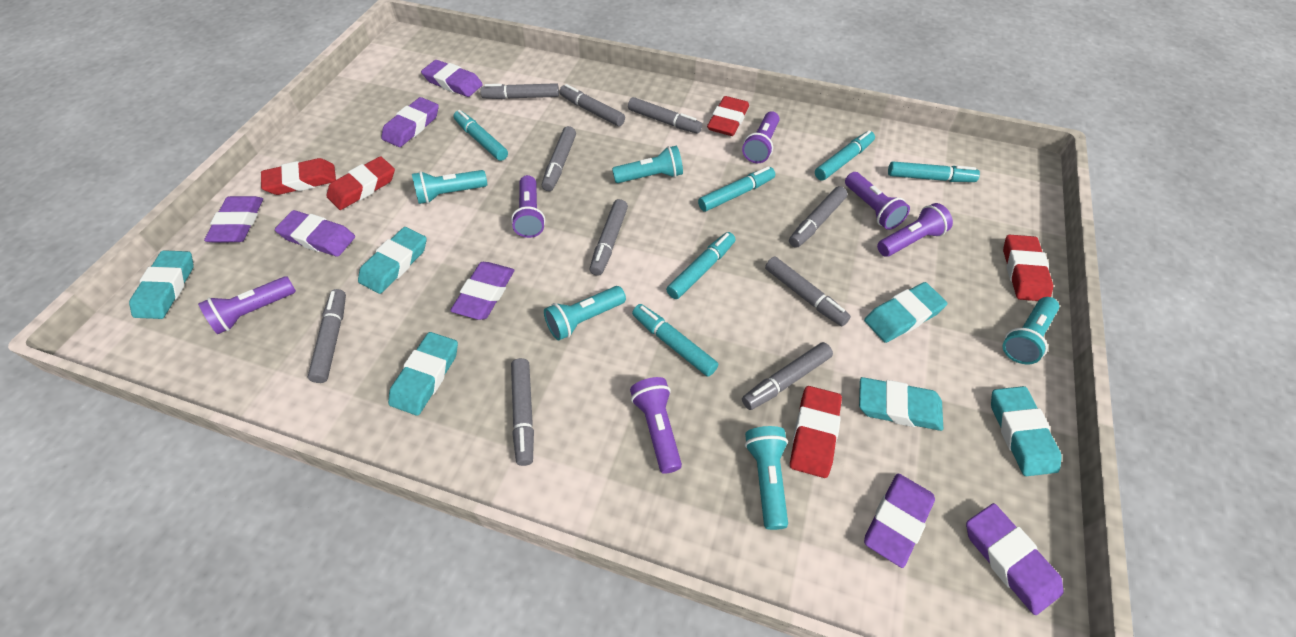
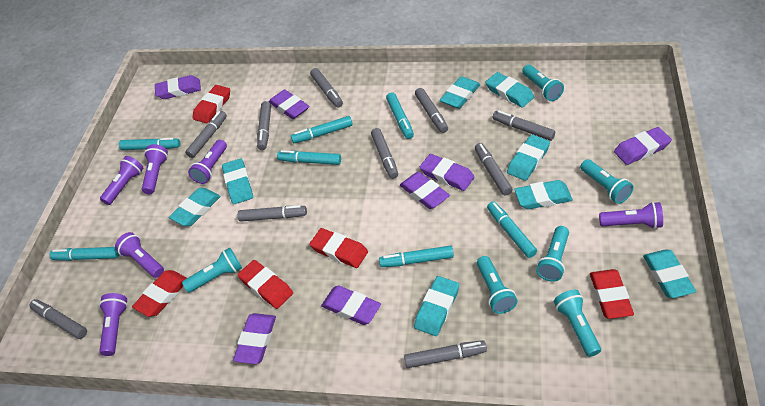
turquoise eraser: [129,250,194,319] [358,227,427,294] [388,332,458,416] [859,377,943,431] [864,282,947,343] [991,386,1062,476] = 6 -> [169,188,220,226] [222,159,253,204] [414,276,459,336] [440,76,480,109] [486,72,534,108] [507,135,550,181] [514,180,573,209] [643,250,696,298] = 8
turquoise flashlight: [412,170,487,204] [544,286,626,341] [612,146,683,183] [745,426,788,530] [1003,297,1059,364] = 5 -> [182,247,242,293] [477,256,518,314] [522,65,564,101] [536,226,569,282] [554,290,601,357] [580,159,634,204] = 6
turquoise marker: [454,110,508,161] [632,304,718,377] [666,232,735,299] [698,166,775,212] [815,130,875,180] [888,161,980,182] = 6 -> [49,247,119,261] [119,138,180,150] [277,150,341,165] [291,116,353,143] [379,246,454,267] [386,92,414,139] [487,201,537,258] = 7

